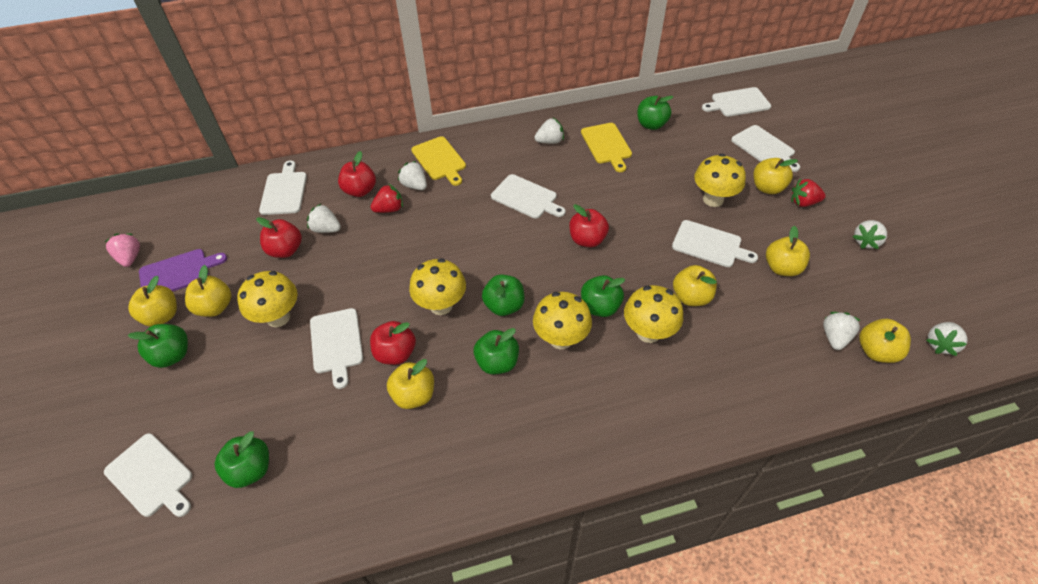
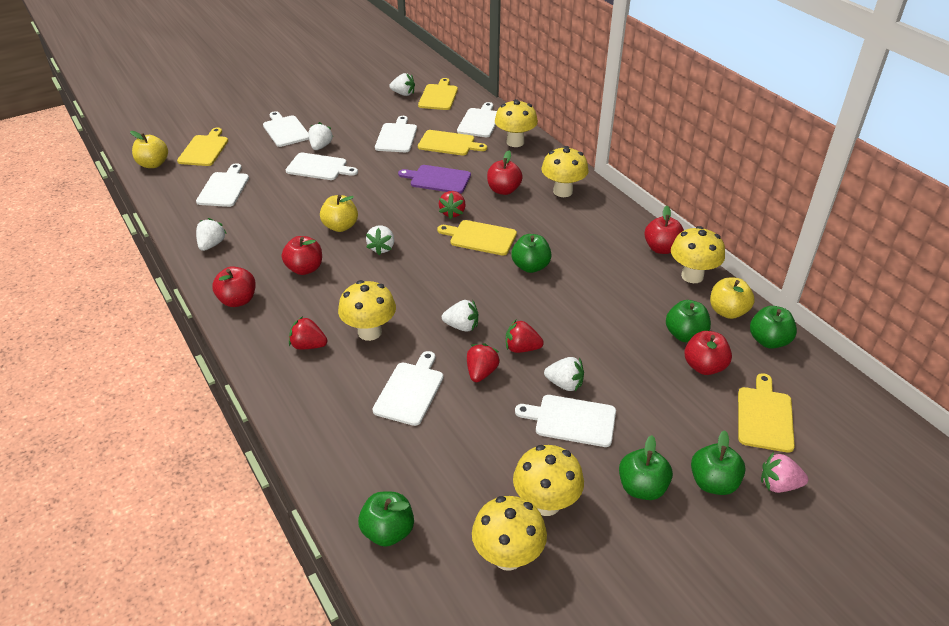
red apple: [256,217,302,258] [338,151,376,197] [370,321,416,365] [569,204,609,247] = 4 -> [212,266,256,307] [282,236,322,275] [487,151,523,195] [644,206,684,254] [684,331,732,375] = 5
red strawberry: [371,184,403,213] [791,178,826,207] = 2 -> [289,316,328,349] [439,191,466,219] [467,343,500,382] [506,320,544,353] = 4
yellow apple: [128,276,177,326] [185,265,231,317] [387,359,434,409] [673,265,717,306] [753,158,798,194] [766,226,810,276] [859,319,911,363] = 7 -> [130,131,168,168] [320,195,358,232] [710,278,755,319] = 3
yellow cutting board: [411,136,466,186] [581,123,632,172] = 2 -> [177,128,228,166] [418,78,458,110] [418,130,487,156] [437,220,517,256] [738,373,795,453] = 5
yellow mushroom: [237,271,298,327] [409,258,466,315] [533,292,592,349] [624,285,683,343] [694,154,746,207] = 5 -> [338,280,396,341] [472,496,547,571] [495,99,538,147] [513,445,584,516] [542,146,588,197] [671,226,725,283] = 6

